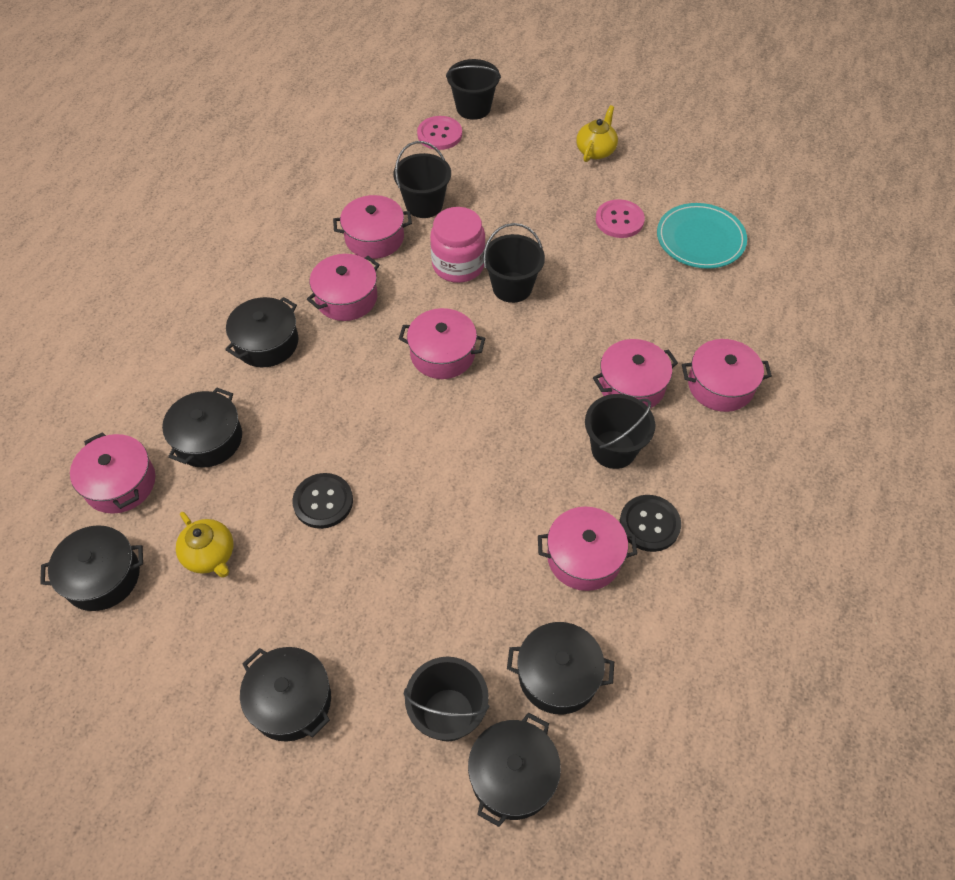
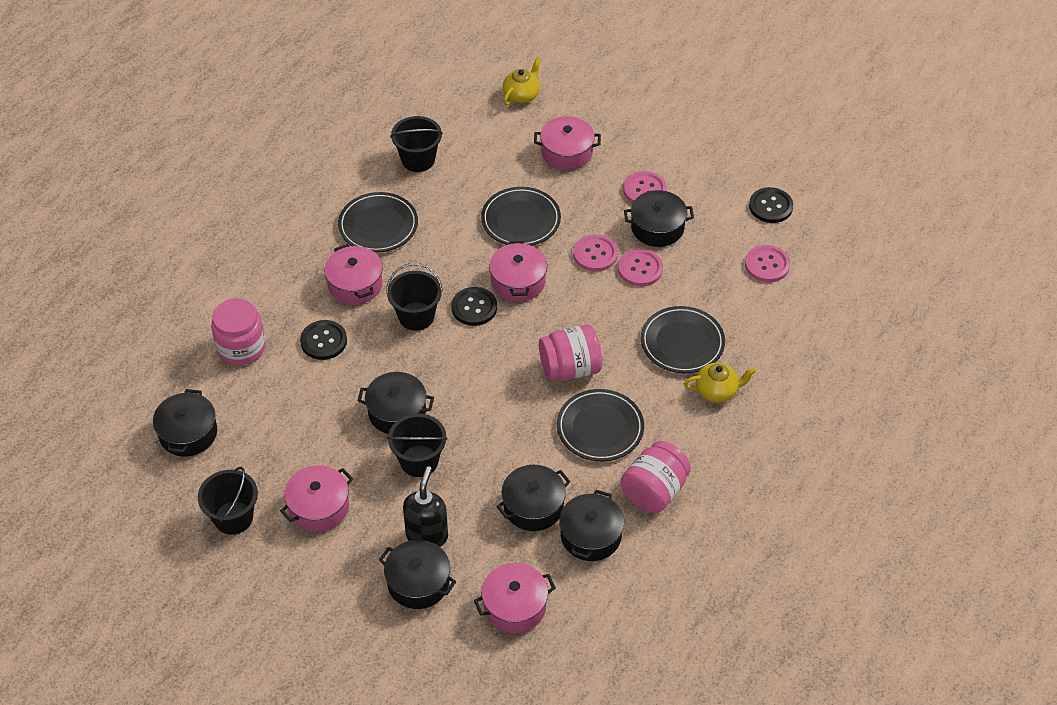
black bucket: [393,141,451,218] [404,656,489,741] [446,59,501,120] [483,223,545,303] [585,394,656,469] = 5 -> [198,467,258,535] [386,263,443,331] [387,413,448,477] [390,116,443,172] = 4
black button: [292,473,353,529] [620,495,681,552] = 2 -> [300,320,347,360] [452,287,497,326] [749,187,793,223] = 3
black plate: none = 0 -> [338,192,418,253] [481,187,561,246] [557,389,644,461] [641,306,725,373] = 4
black soap dispenser: none = 0 -> [403,466,448,547] = 1
pink button: [417,116,462,150] [596,199,645,238] = 2 -> [573,234,618,272] [618,249,663,286] [623,171,667,203] [745,245,790,282] = 4
pink jar: [430,207,486,283] = 1 -> [211,298,266,365] [539,324,602,381] [621,441,691,513] = 3
pink pot: [70,432,155,514] [307,254,380,321] [333,195,412,259] [399,308,485,379] [538,507,637,591] [593,339,678,408] [682,339,772,412] = 7 -> [280,465,353,532] [324,244,383,305] [474,563,556,633] [489,241,547,302] [534,116,601,170] = 5
turquoise plate: [657,203,747,269] = 1 -> none = 0

